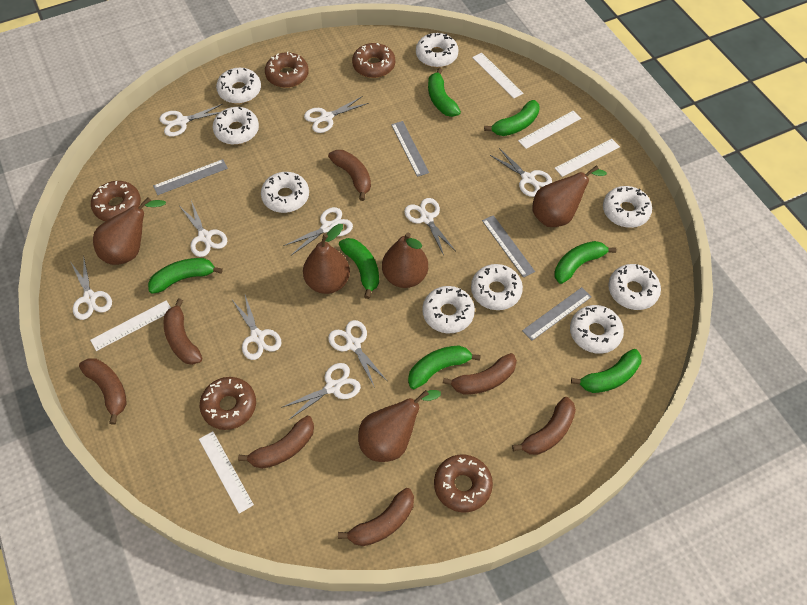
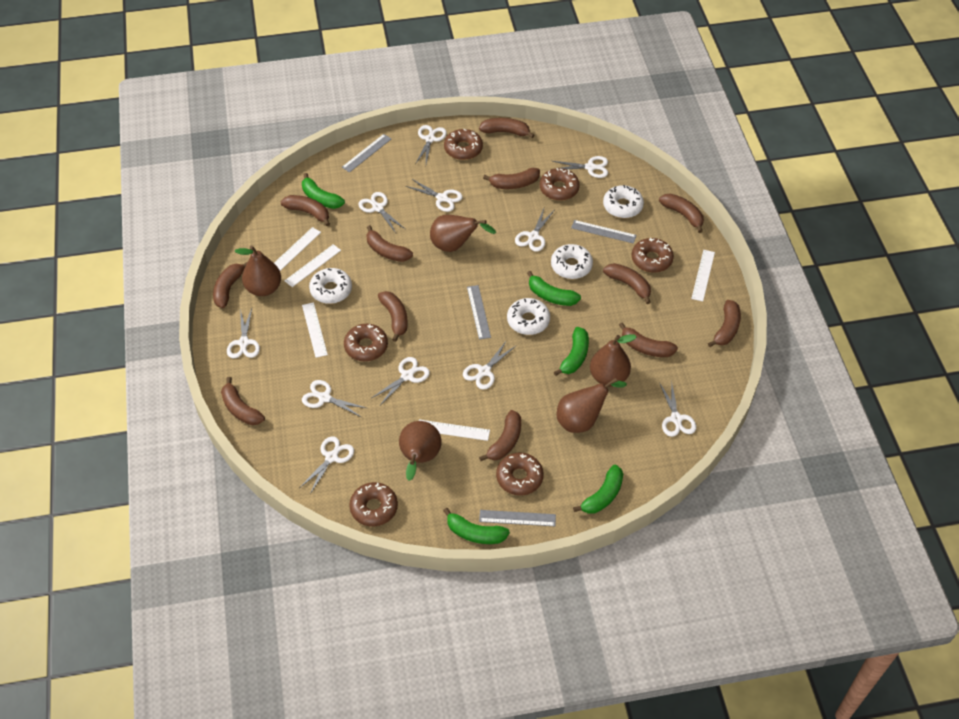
brown banana: [79,358,127,425] [164,298,202,365] [238,416,314,469] [328,150,371,201] [338,488,414,546] [442,353,517,395] [512,397,576,455] = 7 -> [213,262,247,308] [221,377,265,425] [281,195,330,226] [366,225,413,262] [378,291,408,342] [479,118,535,138] [479,410,521,461] [483,168,540,189] [603,263,651,304] [619,323,678,357] [659,194,704,233] [708,300,741,347] = 12
brown donut: [91,181,141,221] [200,377,256,430] [265,52,309,88] [352,43,395,78] [434,455,493,512] = 5 -> [344,324,388,361] [349,482,398,527] [444,129,483,160] [496,452,544,496] [540,168,580,201] [632,238,674,273] = 6
green banana: [148,258,223,294] [339,238,379,299] [408,346,481,389] [428,68,461,117] [484,100,540,136] [554,241,616,284] [571,349,642,393] = 7 -> [302,173,345,209] [443,508,510,544] [527,271,581,306] [554,327,589,376] [573,465,623,514] = 5
white donut: [213,107,259,145] [216,68,261,104] [261,172,309,213] [416,33,459,67] [422,286,475,333] [471,264,523,310] [570,305,624,354] [603,186,652,228] [608,264,661,310] = 9 -> [309,268,352,304] [507,298,550,335] [551,244,593,279] [603,185,644,218] = 4
white scissors: [71,257,112,320] [159,104,222,137] [180,200,227,257] [232,295,281,360] [281,363,361,420] [283,207,353,255] [304,96,369,133] [328,320,387,388] [404,198,455,256] [490,148,552,197] = 10 -> [227,309,260,358] [300,436,354,494] [302,380,366,417] [358,192,405,233] [372,357,430,405] [406,179,463,212] [415,125,447,164] [463,340,516,390] [515,209,554,252] [553,156,608,178] [659,380,697,437] = 11

